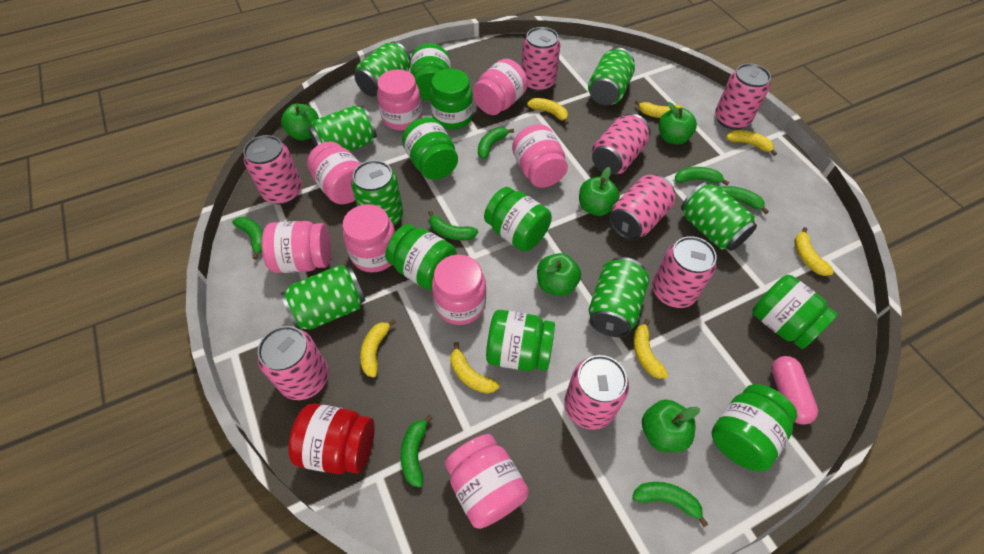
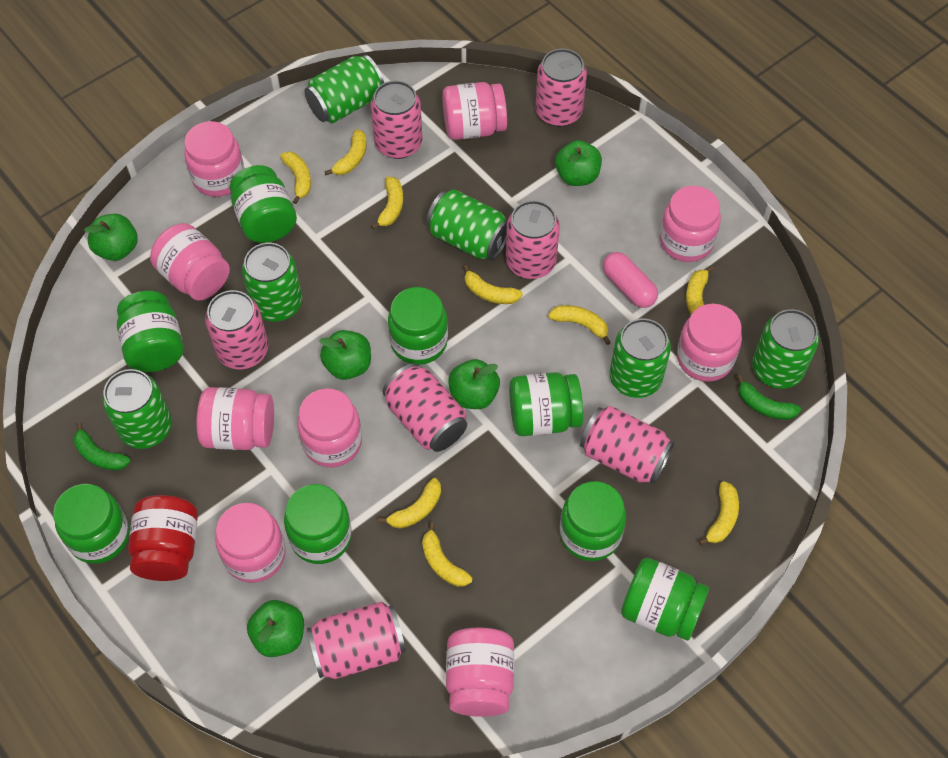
green banana: [232,217,263,260] [401,414,433,487] [428,211,478,241] [478,127,514,159] [632,482,708,527] [675,167,729,186] [720,186,769,214] = 7 -> [73,422,131,470] [737,375,801,420] = 2
green can: [281,265,365,330] [308,106,377,151] [351,160,403,226] [354,42,411,97] [588,48,635,105] [589,257,649,337] [681,182,757,251] = 7 -> [102,369,172,449] [242,243,302,321] [304,55,384,123] [426,189,507,261] [610,319,671,398] [752,309,819,389] = 6
pink can: [243,135,302,204] [258,326,329,400] [522,27,561,92] [564,355,629,430] [592,113,651,175] [609,175,676,240] [652,236,717,308] [715,63,771,130] = 8 -> [205,290,269,370] [307,602,406,679] [371,80,423,159] [382,363,467,452] [506,200,560,279] [536,49,587,127] [580,406,674,484] = 7
pink jar: [262,221,331,273] [307,142,361,204] [343,204,395,273] [377,69,422,131] [432,255,486,325] [445,434,529,529] [473,59,528,115] [512,124,568,188] = 8 -> [150,223,230,300] [184,121,244,197] [196,387,274,450] [215,503,286,583] [297,388,362,467] [442,82,507,140] [446,628,514,717] [660,186,721,262] [677,304,742,382] = 9
yellow banana: [360,319,396,378] [450,342,499,394] [527,98,569,125] [633,319,668,379] [635,100,683,118] [726,130,777,156] [794,227,834,276] = 7 -> [280,151,311,204] [325,129,367,175] [371,177,403,230] [378,478,441,529] [422,522,472,587] [463,265,523,304] [548,305,611,345] [686,266,714,314] [699,481,739,546] = 9

